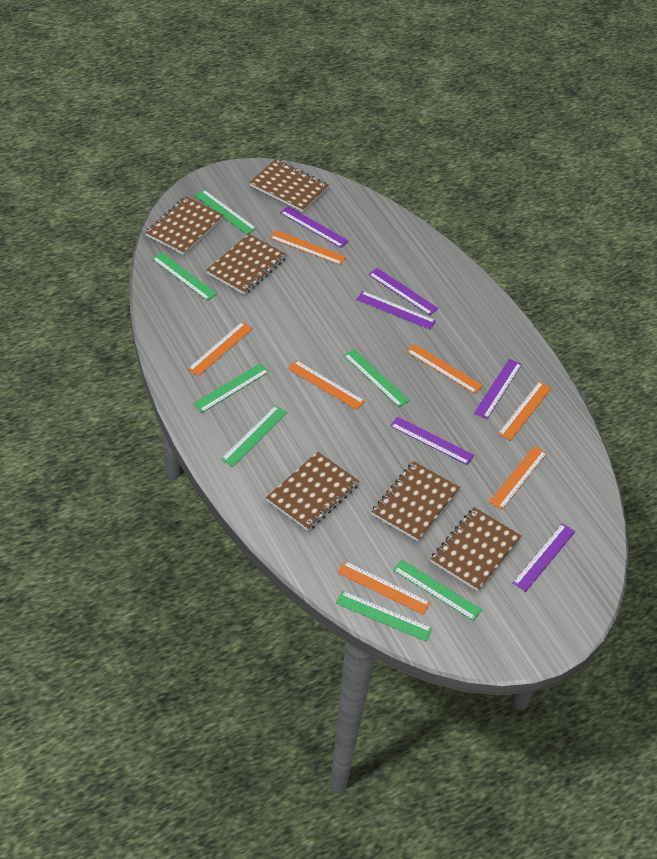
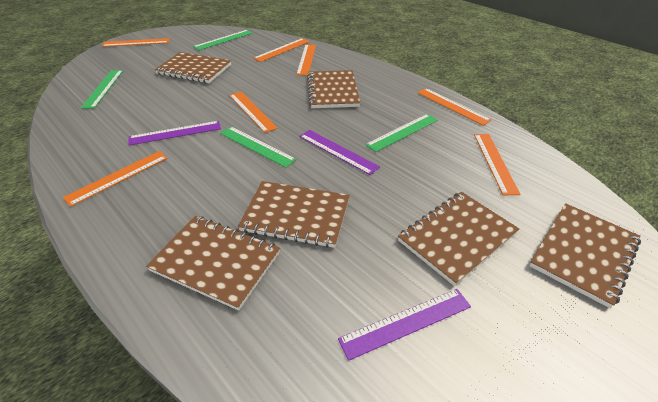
green ruler: [152,253,217,301] [193,363,269,413] [195,190,257,234] [221,405,287,467] [336,591,432,641] [343,349,410,407] [393,559,482,621] = 7 -> [81,70,123,109] [193,30,253,50] [220,127,297,168] [365,114,438,152] = 4
purple ruler: [280,206,349,248] [357,291,436,329] [368,268,439,315] [390,416,474,465] [474,359,522,419] [512,523,575,592] = 6 -> [128,121,221,145] [299,130,380,175] [338,289,471,361] = 3

